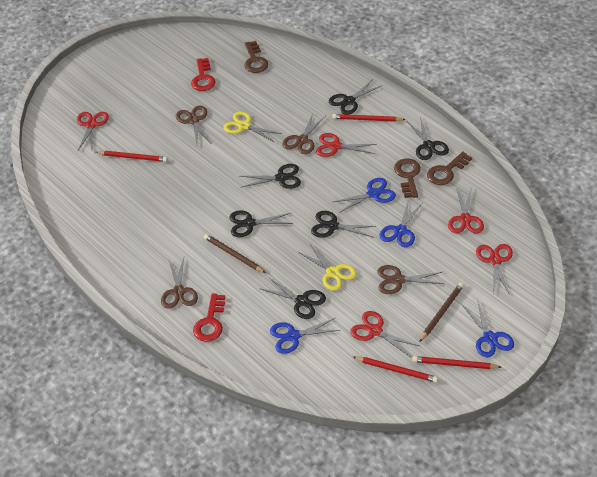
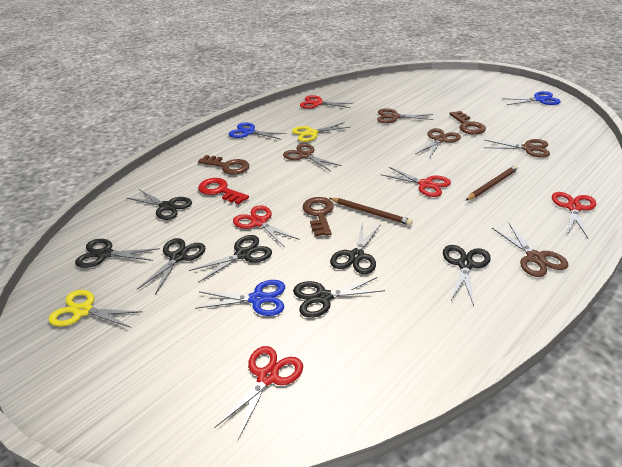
black scissors: [230,210,293,237] [240,164,301,189] [259,277,326,319] [311,211,377,238] [329,80,383,114] [407,117,449,160] = 6 -> [75,239,160,268] [127,189,192,220] [137,238,206,295] [189,235,272,283] [293,277,385,318] [330,222,381,274] [443,245,491,306] = 7
blue scissors: [270,318,340,354] [333,178,396,213] [380,199,423,247] [462,302,514,357] = 4 -> [195,280,285,316] [229,122,287,140] [502,91,561,105] = 3
brown scissors: [161,258,198,309] [176,106,210,144] [282,113,326,154] [378,265,444,294] = 4 -> [283,143,342,171] [377,108,434,123] [415,128,461,159] [484,139,550,158] [492,222,568,277] = 5
red key: [191,58,215,91] [193,293,225,342] = 2 -> [198,178,249,204] = 1
red pencil: [96,151,167,162] [332,114,406,122] [353,357,438,383] [412,356,502,369] = 4 -> none = 0

